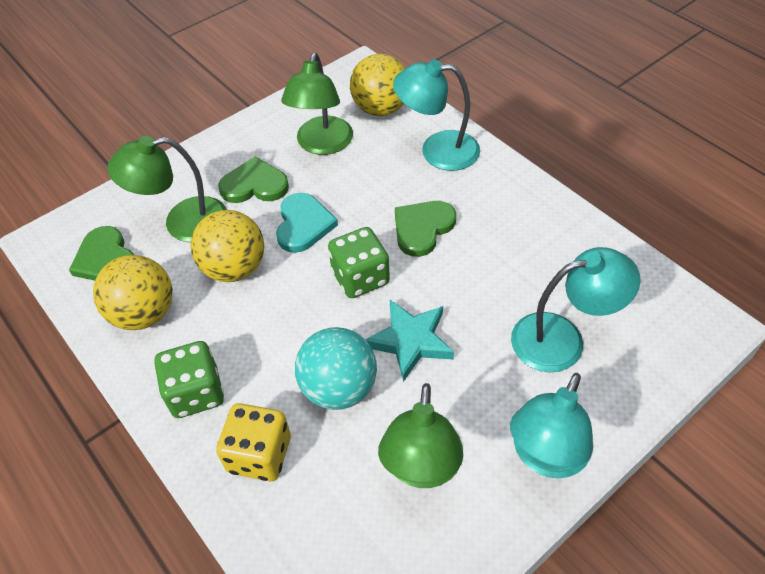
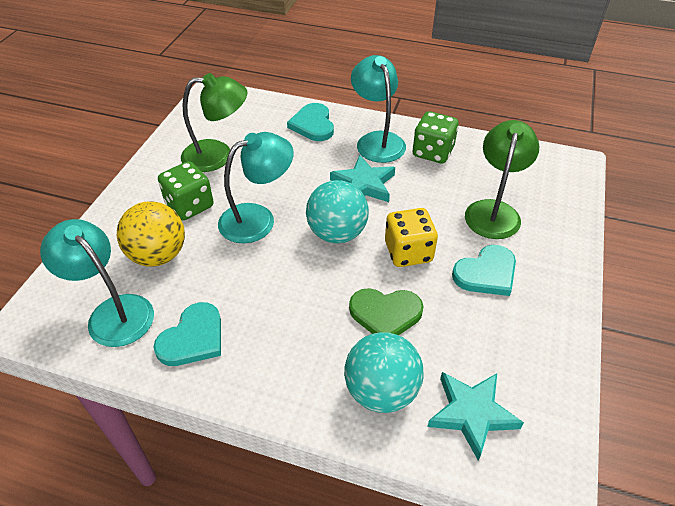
green heart: [69,226,134,281] [218,156,289,203] [395,201,456,257] = 3 -> [349,288,424,335] = 1
green lamp: [107,136,227,242] [281,52,353,155] [378,383,463,488] = 3 -> [181,73,247,172] [465,120,539,239] = 2
turquoise ball: [295,327,377,410] = 1 -> [306,180,369,243] [344,332,424,413] = 2
turquoise heart: [276,193,338,253] = 1 -> [154,302,221,366] [287,103,334,141] [452,245,516,296] = 3
turquoise star: [365,300,454,382] = 1 -> [330,155,395,202] [427,372,524,461] = 2
yellow ball: [93,255,173,330] [191,210,264,282] [350,54,405,116] = 3 -> [117,201,185,267] = 1

